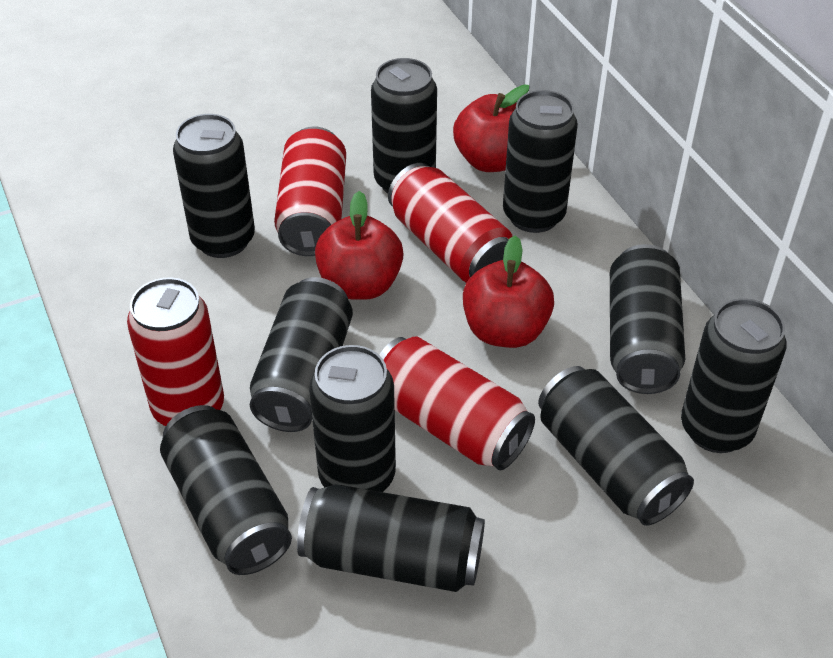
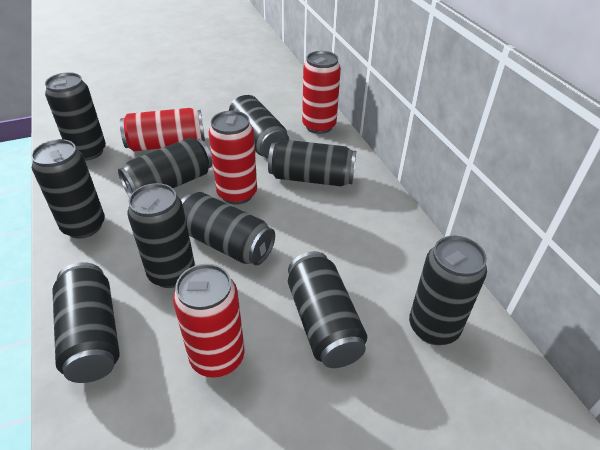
red apple: [315,191,404,300] [453,85,529,172] [463,236,554,348] = 3 -> none = 0

